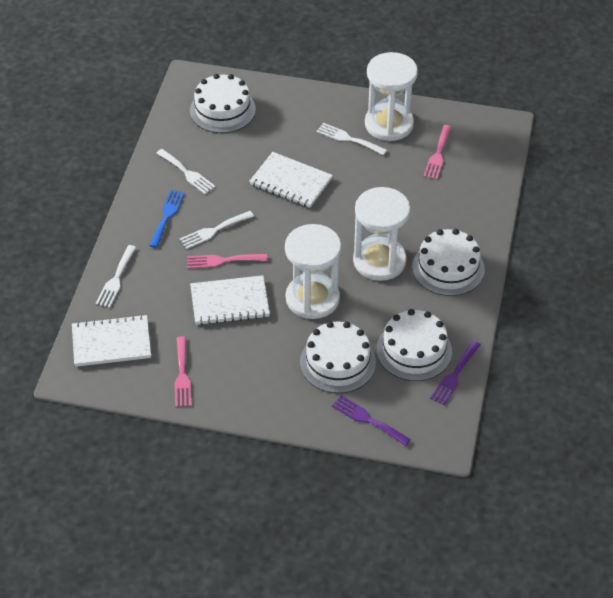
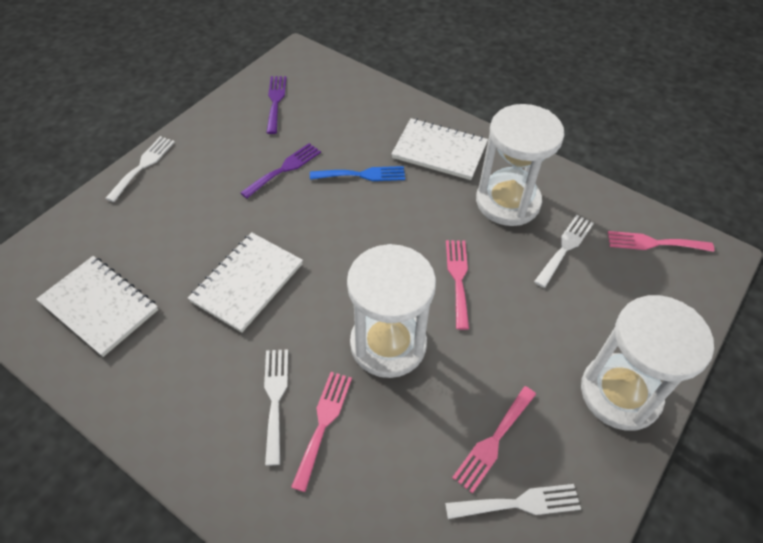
pink fork: [175,336,192,407] [187,254,267,269] [423,125,452,180] = 3 -> [291,372,352,492] [446,240,469,330] [452,386,536,494] [608,231,714,252] = 4
white cake: [190,74,256,133] [300,321,376,393] [377,309,452,381] [412,229,485,296] = 4 -> none = 0

